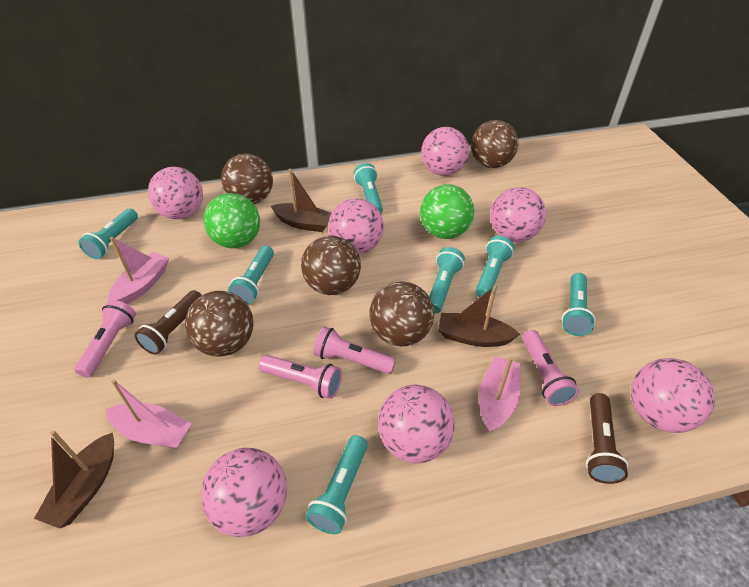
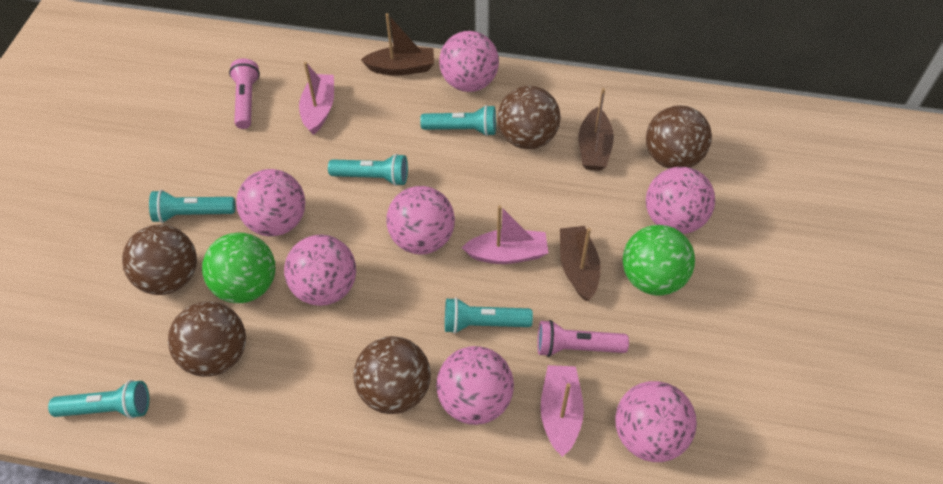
brown flashlight: [134,290,202,355] [586,393,628,484] = 2 -> none = 0
pink flashlight: [75,300,136,377] [259,355,342,399] [313,326,396,374] [522,330,579,406] = 4 -> [229,59,260,129] [537,320,629,357] = 2
turquoise flashlight: [78,209,138,259] [228,246,274,304] [305,435,368,534] [354,163,383,214] [429,247,465,313] [476,236,514,297] [562,273,595,336] = 7 -> [48,380,149,419] [149,190,236,223] [328,154,408,186] [420,105,496,136] [445,297,533,334] = 5

